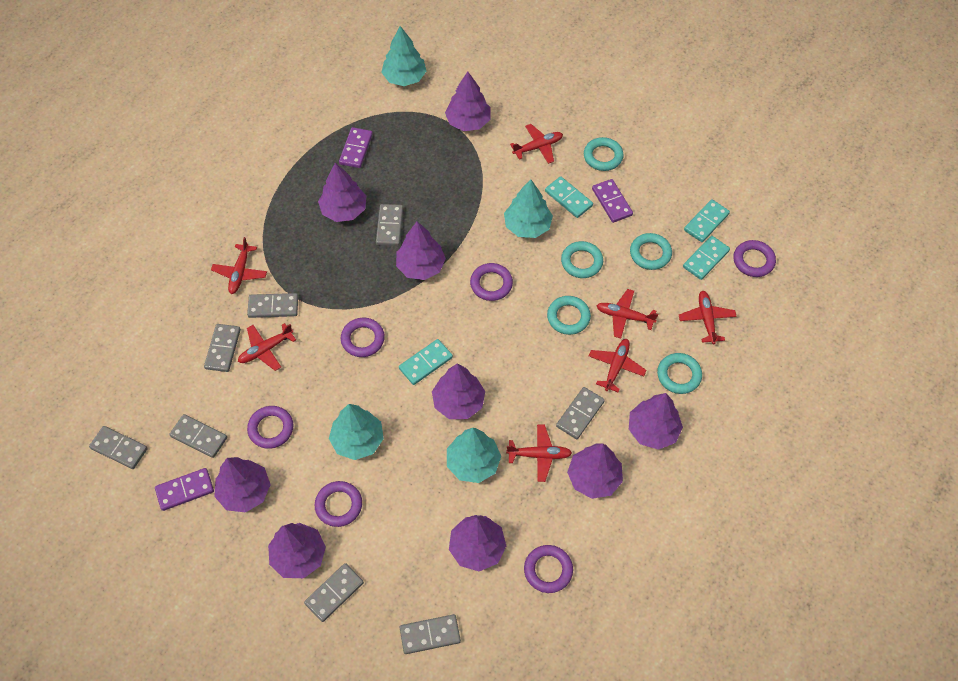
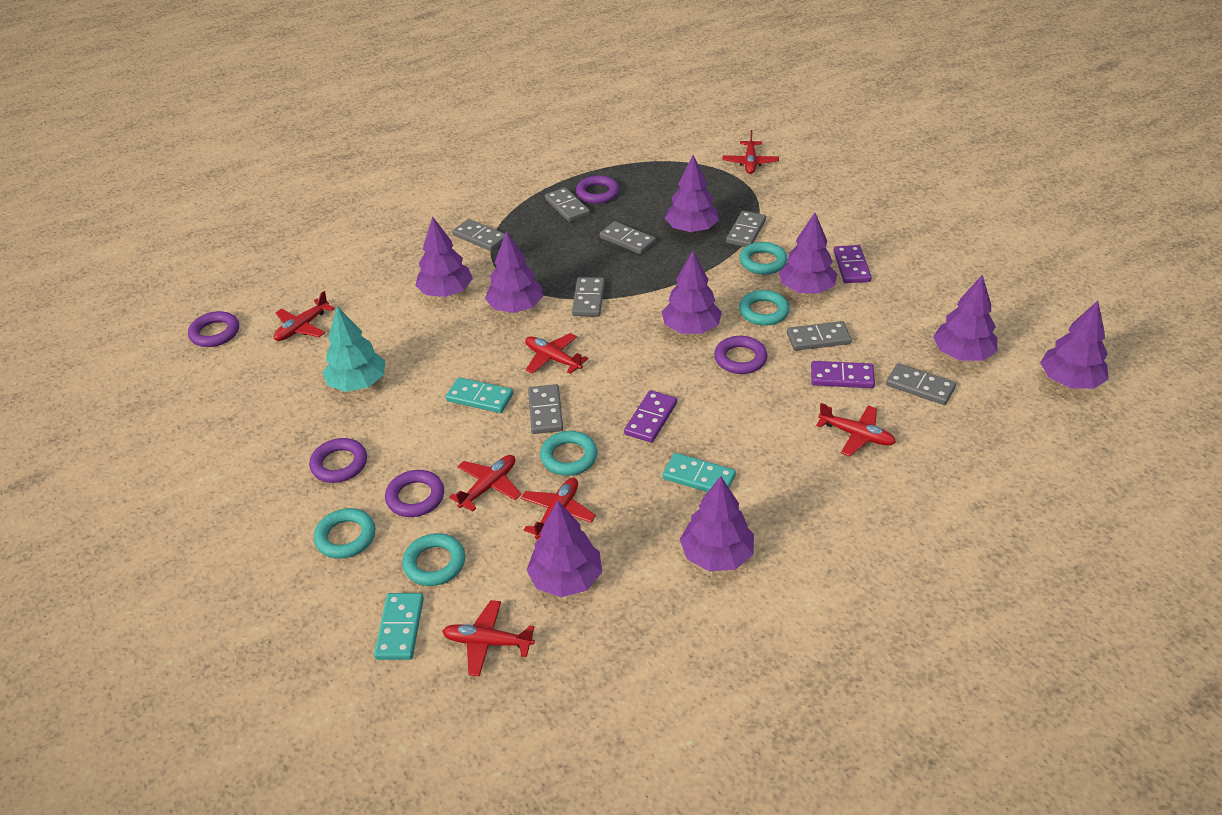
purple ring: [247,406,293,449] [315,481,362,527] [341,318,385,357] [470,263,513,301] [524,545,573,593] [733,240,776,277] = 6 -> [188,311,239,347] [309,438,367,483] [385,470,444,517] [576,175,619,204] [714,336,767,374] = 5
turquoise domino: [399,339,453,385] [545,176,593,218] [683,236,730,280] [684,199,730,242] = 4 -> [374,593,424,660] [446,377,513,413] [663,453,736,492] = 3
turquoise tree: [329,404,384,460] [381,26,426,86] [447,428,501,483] [504,179,553,238] = 4 -> [323,306,385,392] = 1

